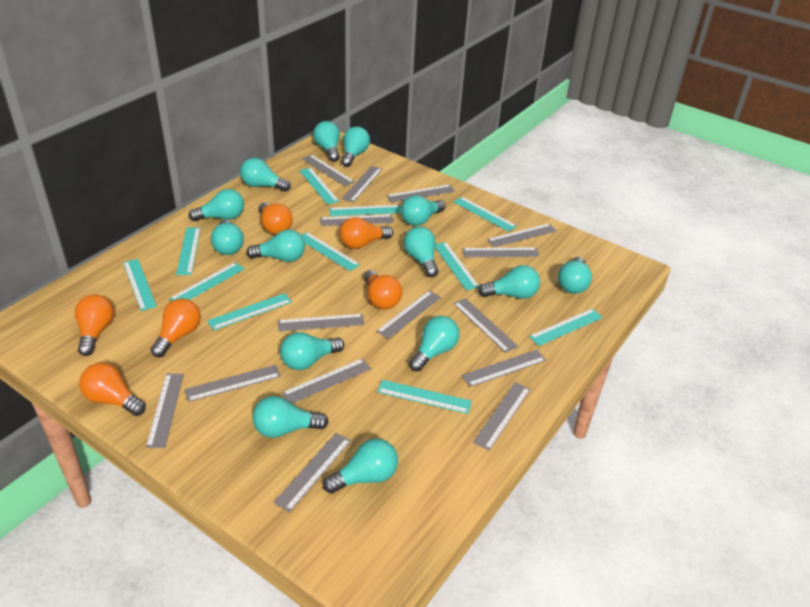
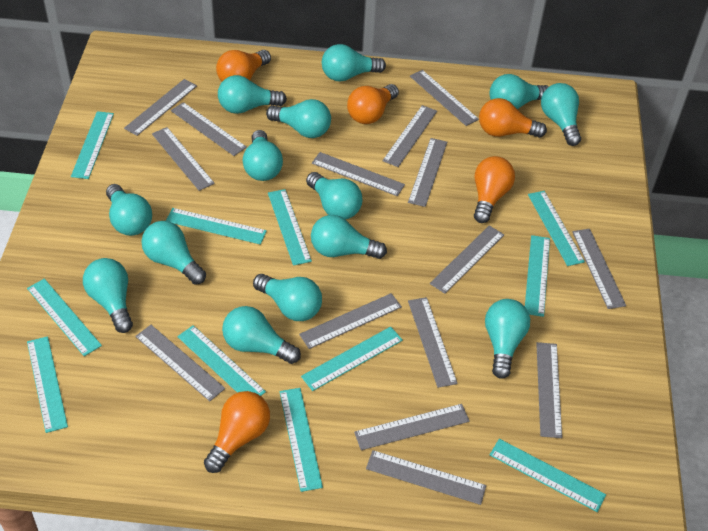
orange light bulb: [75,294,114,356] [79,363,146,416] [151,299,201,357] [259,203,293,235] [340,217,393,249] [364,270,402,309] = 6 -> [204,391,270,473] [216,50,271,82] [347,84,399,124] [474,156,515,223] [479,98,547,138] = 5

